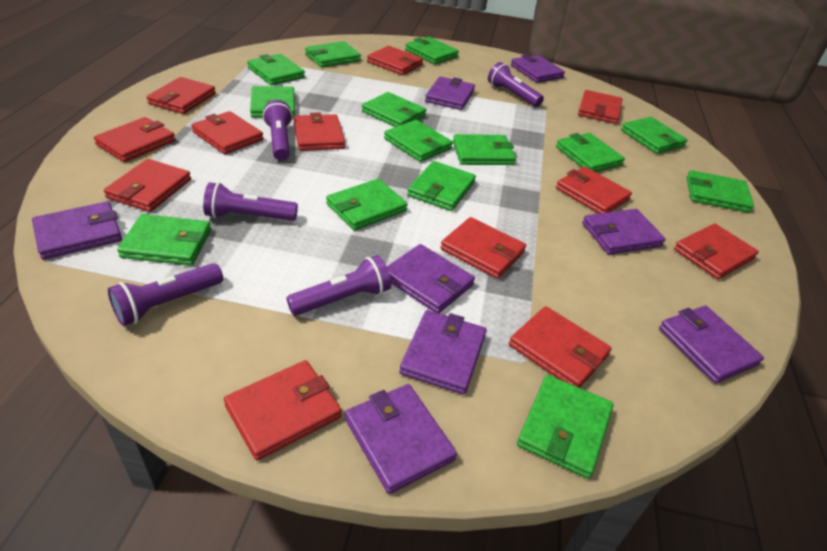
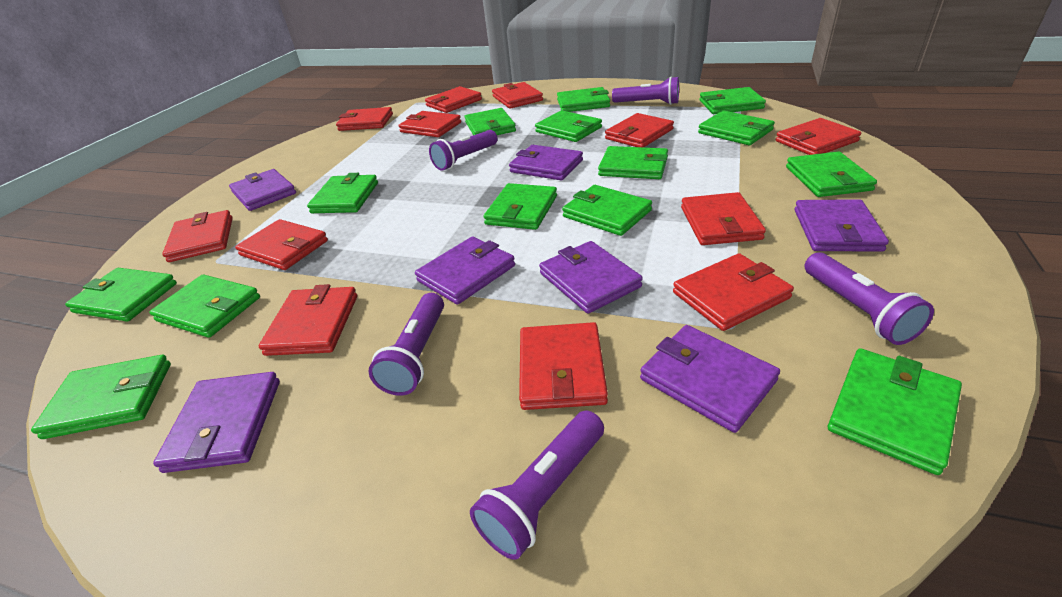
purple wallet: [32,201,122,260] [345,384,457,494] [387,244,475,313] [399,310,487,395] [425,76,475,110] [511,54,565,83] [582,209,665,255] [659,306,764,383] = 8 -> [153,372,280,473] [229,169,296,211] [415,237,515,305] [509,145,583,181] [539,241,643,314] [640,325,780,433] [794,199,889,252] = 7

